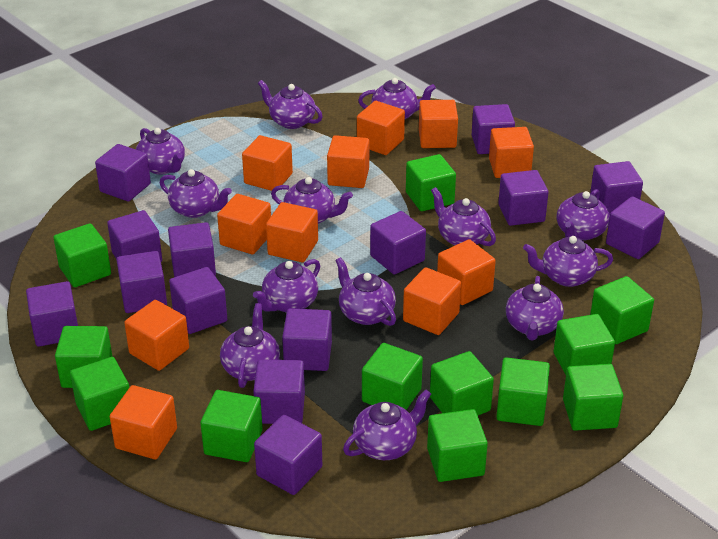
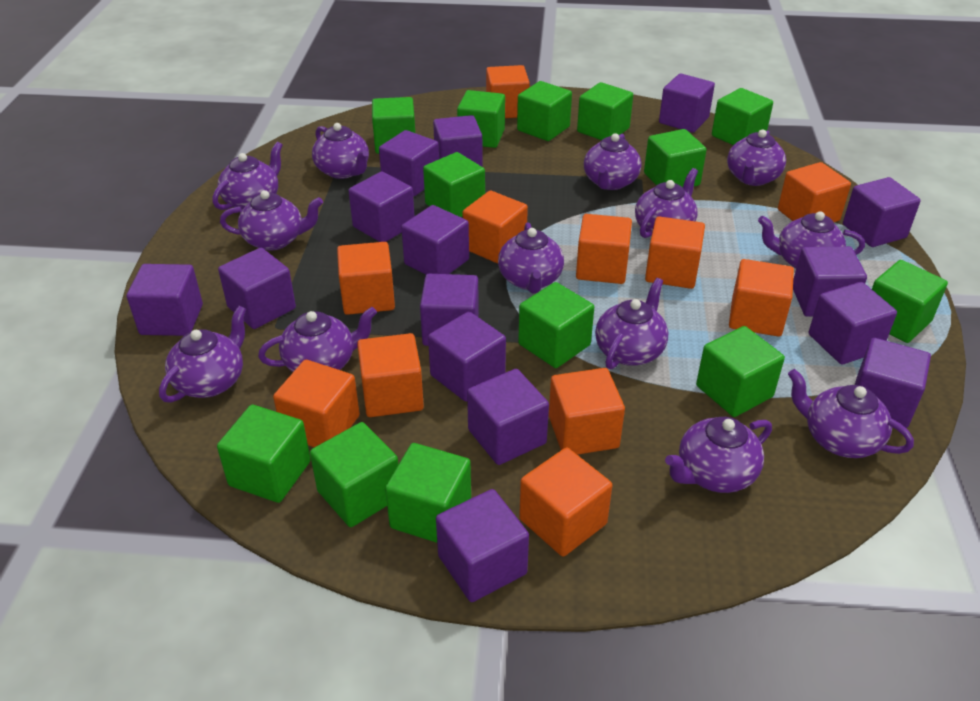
green cube: [53,223,111,287] [55,326,113,388] [70,357,129,431] [200,390,263,462] [362,343,423,410] [406,154,456,211] [427,409,488,482] [430,351,494,415] [496,358,550,426] [554,314,615,375] [563,364,623,431] [590,276,654,344] = 12 -> [217,405,311,503] [310,422,398,527] [372,97,415,154] [385,443,471,543] [423,152,485,217] [457,90,505,148] [517,81,572,141] [518,282,594,368] [577,82,633,140] [644,129,707,188] [696,326,785,417] [712,88,773,145] [872,260,948,343] = 13
purple cube: [26,281,78,347] [95,144,151,201] [107,210,162,262] [116,251,167,313] [168,222,216,277] [169,267,227,334] [253,360,305,424] [254,415,322,495] [282,308,332,371] [370,211,426,275] [472,104,515,154] [498,170,549,226] [590,161,643,215] [606,196,665,259] = 14 -> [127,264,203,336] [218,248,296,329] [349,172,414,242] [379,130,439,196] [401,205,469,275] [420,274,479,346] [428,311,506,402] [433,115,483,167] [436,489,529,602] [467,369,549,465] [659,73,715,133] [793,246,867,317] [809,282,897,365] [843,177,921,247] [855,338,931,428] = 15

